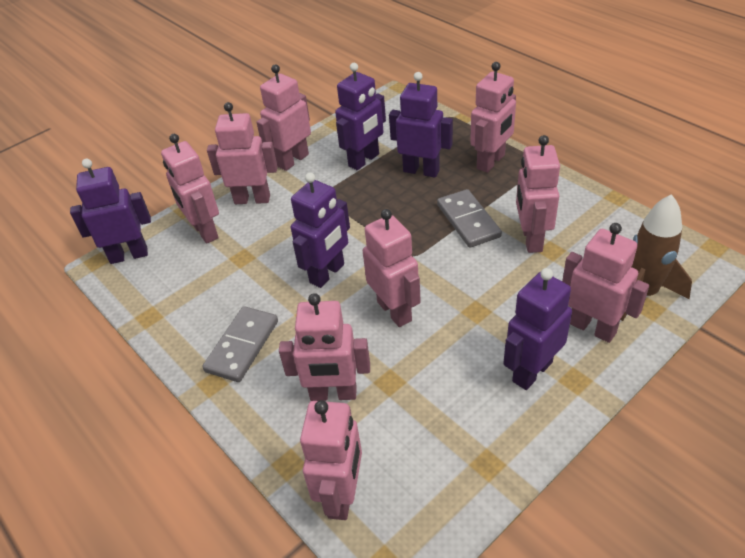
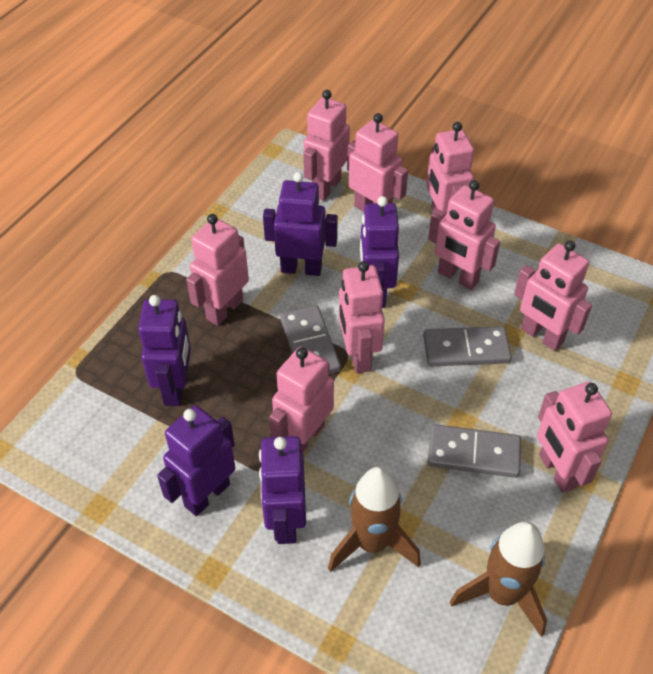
brown rocket: [620,194,692,321] = 1 -> [328,467,421,572] [450,521,547,637] = 2
grey domino: [203,306,278,382] [437,189,502,248] = 2 -> [280,305,341,374] [423,326,512,366] [427,424,521,478] = 3

